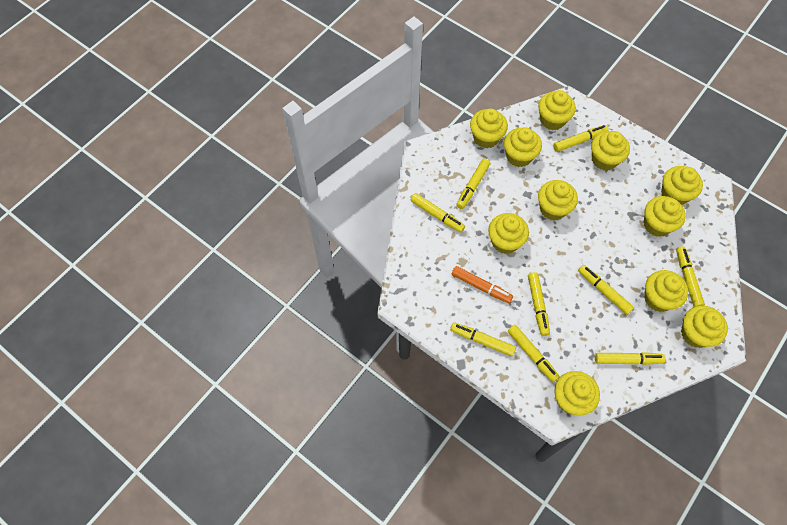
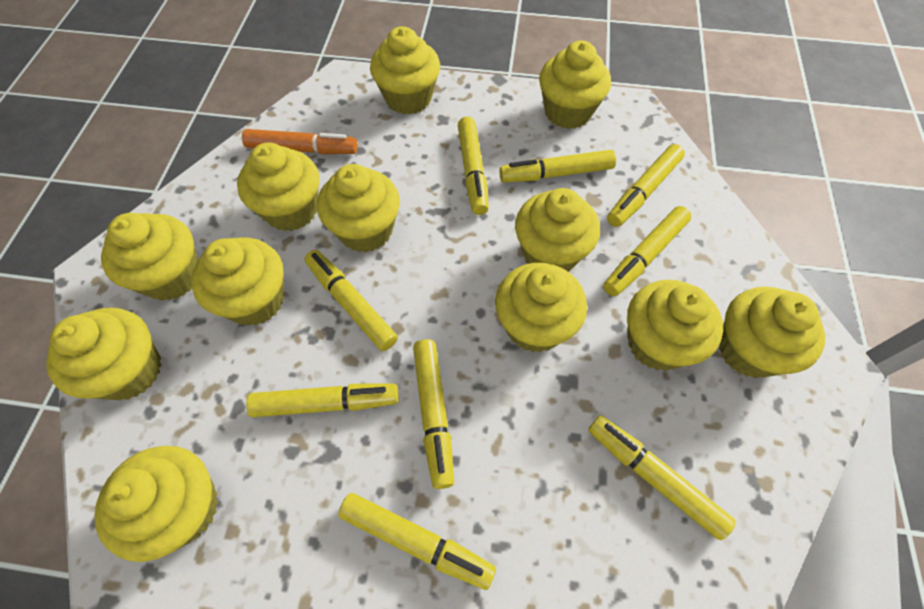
yellow cupcake: [470,109,508,148] [488,213,529,254] [504,128,542,167] [538,90,576,130] [538,180,578,220] [554,371,600,416] [591,131,630,171] [644,196,686,237] [644,270,688,312] [661,166,703,205] [681,305,728,348] = 11 -> [46,307,161,400] [94,446,218,562] [101,213,198,301] [191,238,284,326] [237,143,319,231] [317,164,400,253] [370,26,440,114] [495,263,587,353] [515,188,600,272] [539,40,611,129] [627,280,723,371] [719,286,825,378] = 12

